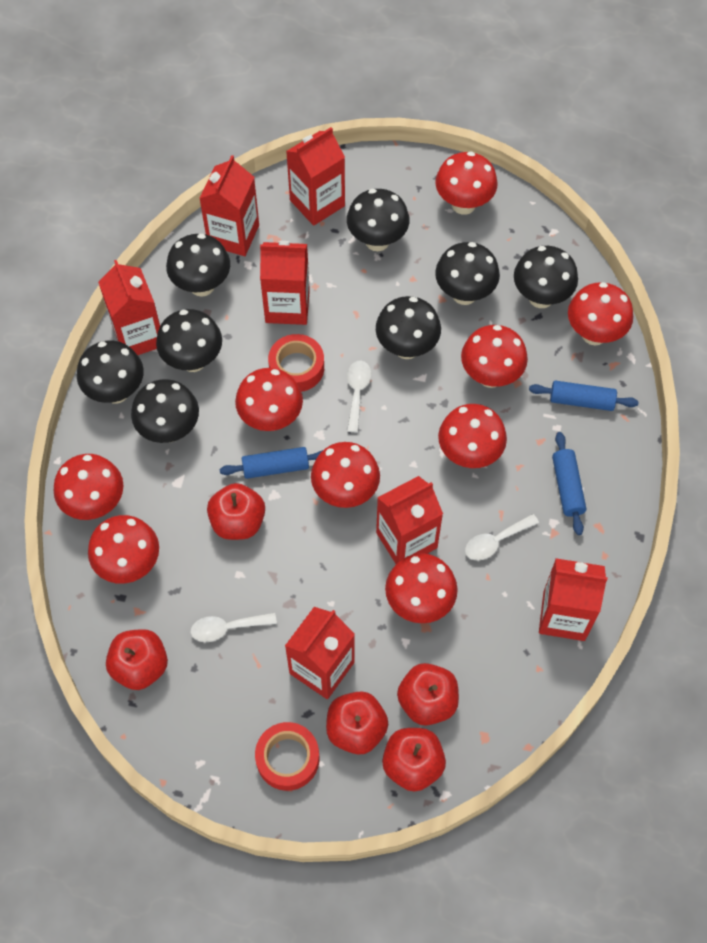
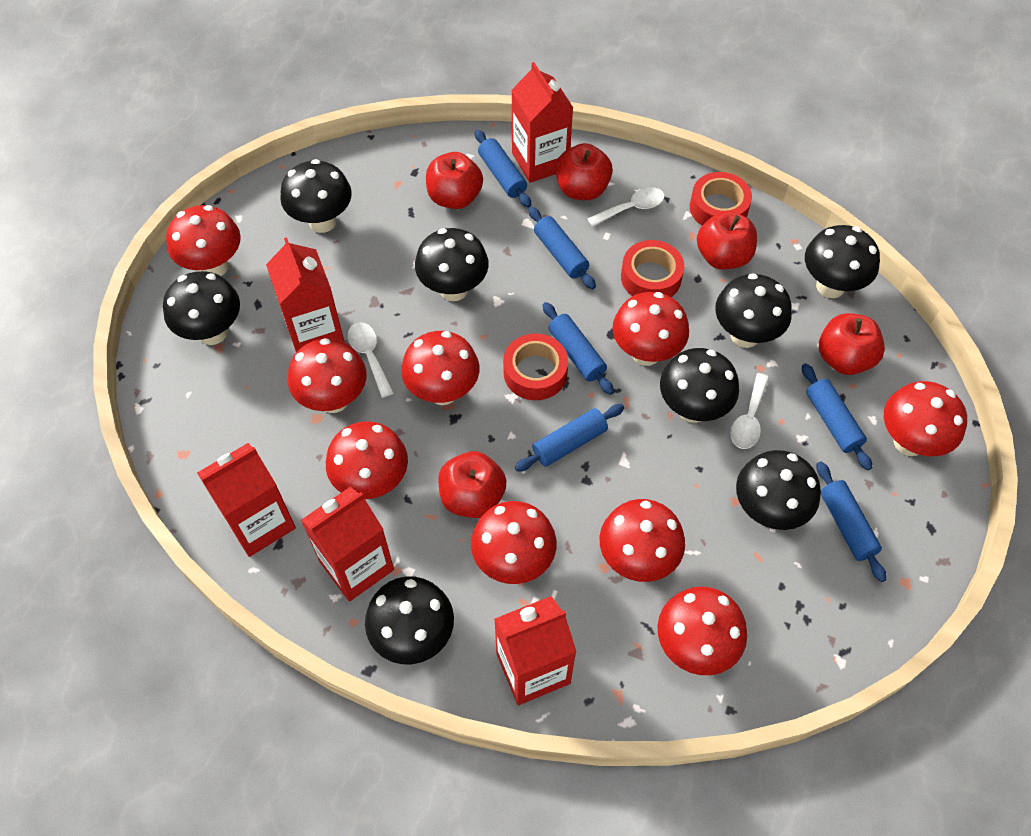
blue rolling pin: [220,447,323,479] [529,381,639,411] [552,432,587,535] = 3 -> [475,130,531,208] [515,404,624,472] [528,207,596,289] [543,302,614,395] [802,363,872,470] [817,461,887,582] = 6
red carton: [98,260,160,355] [199,155,259,256] [260,241,310,325] [285,607,355,699] [286,127,345,226] [376,476,443,564] [539,558,608,641] = 7 -> [197,443,296,557] [266,237,344,352] [301,487,394,602] [494,596,576,705] [511,62,573,183] = 5
red tape: [255,722,319,791] [268,334,324,392] = 2 -> [503,333,568,400] [621,240,684,297] [690,172,752,226] = 3

